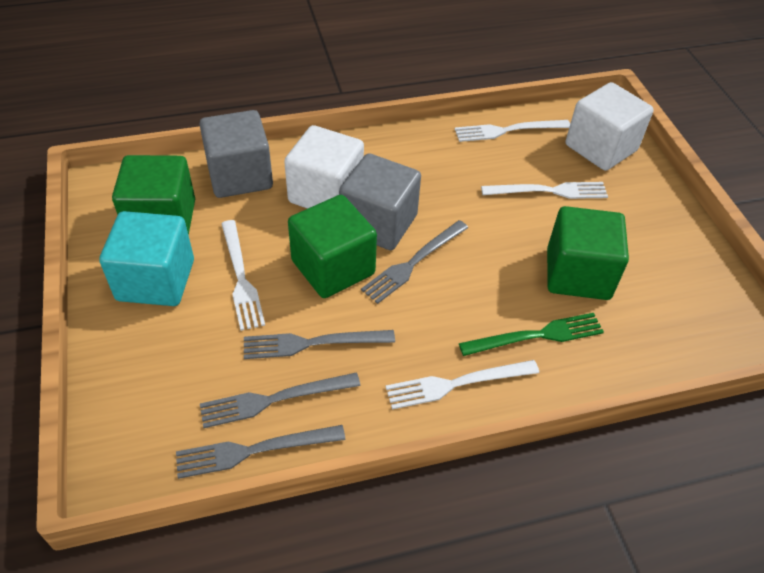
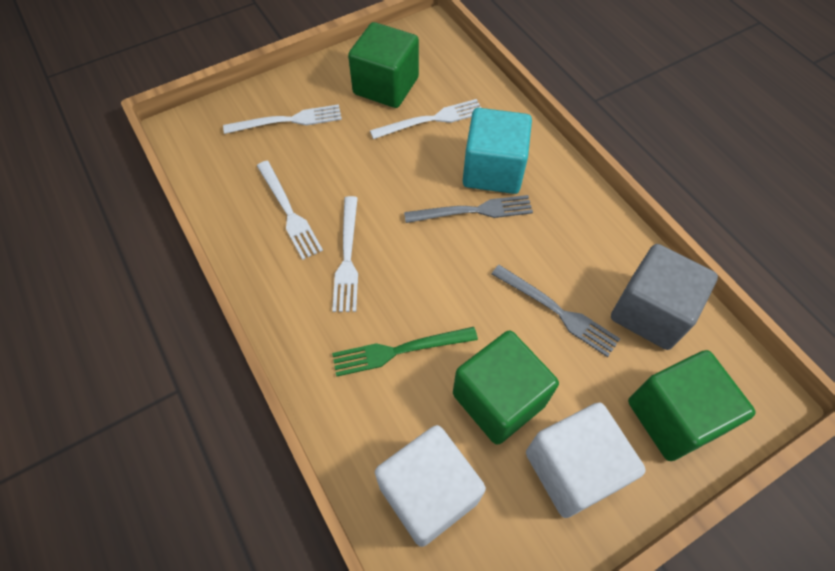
grey cube: [199,110,273,198] [339,153,421,250] = 2 -> [611,244,718,350] = 1
grey fork: [176,425,346,479] [200,372,361,428] [244,330,395,359] [361,220,468,304] = 4 -> [404,195,533,223] [492,265,620,357] = 2

